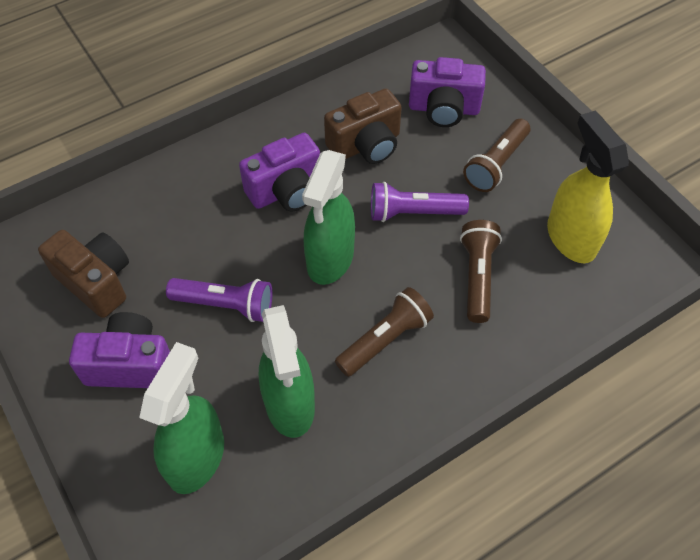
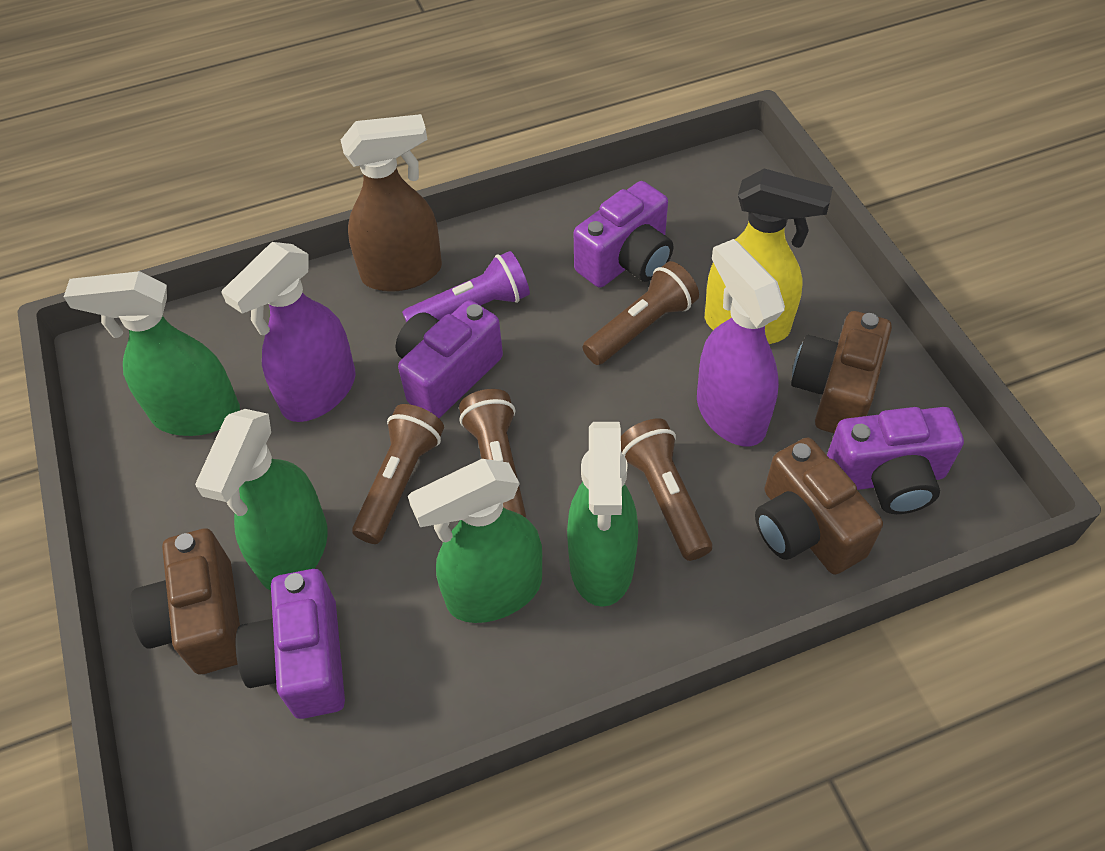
brown camera: [38,230,129,318] [324,88,402,164] = 2 -> [130,529,240,674] [755,438,883,575] [791,311,892,433] = 3
brown flashlight: [335,287,434,377] [460,220,502,323] [463,119,530,192] = 3 -> [352,404,444,544] [459,389,526,518] [582,261,699,365] [621,419,712,561] = 4
brown spray bottle: none = 0 -> [341,114,442,292] = 1
green spray bottle: [139,342,224,494] [259,305,315,438] [302,150,355,285] = 3 -> [64,271,240,436] [195,409,328,590] [408,459,542,623] [567,422,638,607] = 4
purple camera: [69,312,170,388] [239,133,320,211] [409,57,486,127] = 3 -> [235,569,345,719] [396,300,503,418] [574,181,673,288] [827,407,964,514] = 4
purple flashlight: [166,278,272,322] [371,182,469,222] = 2 -> [402,251,530,322] = 1
purple spray bottle: none = 0 -> [221,242,355,422] [697,239,785,446] = 2

